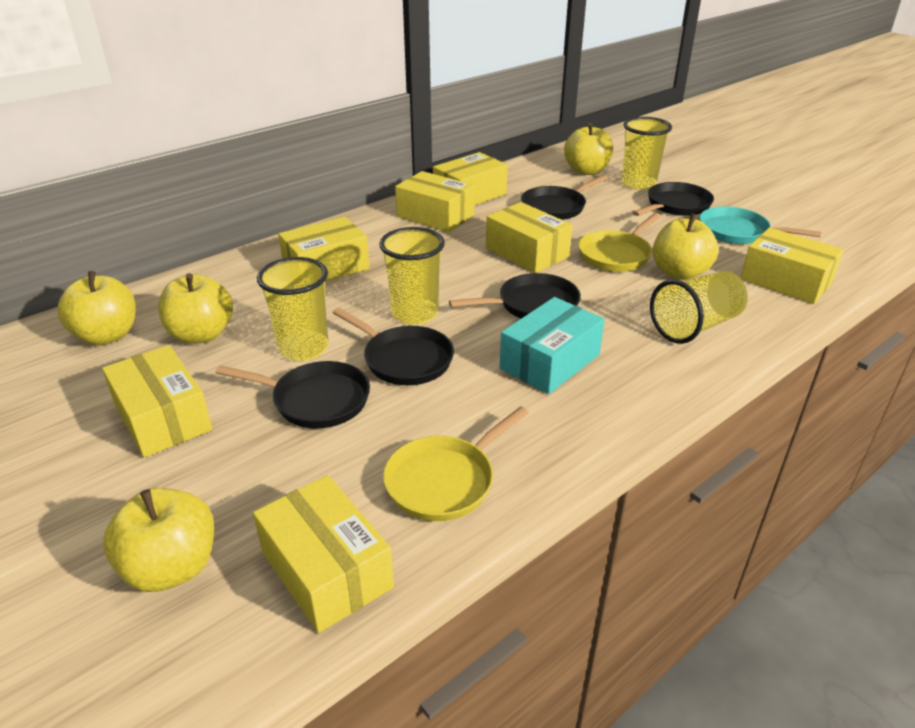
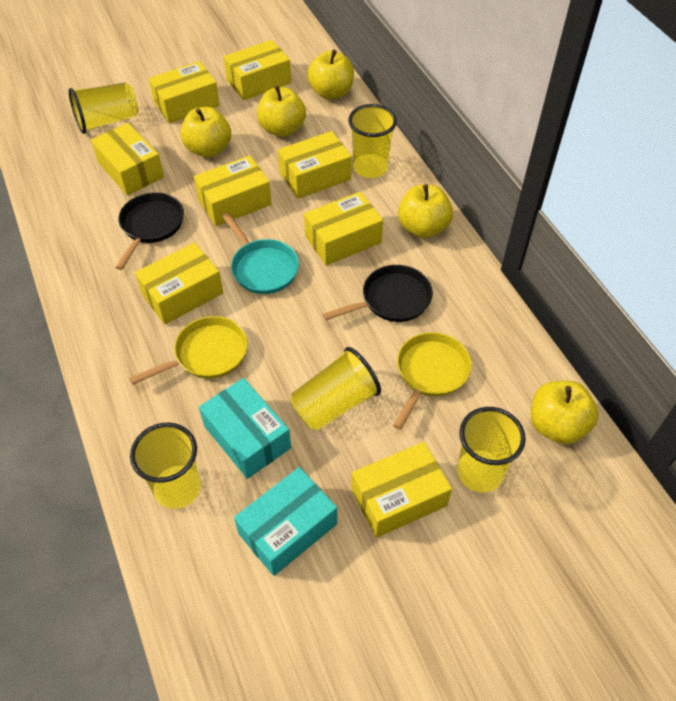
black pan: [215,361,370,428] [333,308,454,385] [449,273,581,318] [521,175,608,220] [632,182,714,216] = 5 -> [115,192,184,270] [323,265,433,322] = 2
turquoise box: [500,297,605,394] = 1 -> [199,378,291,479] [234,467,337,576] = 2
yellow box: [102,345,212,458] [253,475,394,633] [278,216,370,282] [395,171,475,232] [433,152,508,205] [486,202,572,273] [740,228,844,304] = 7 -> [91,123,164,195] [135,242,223,324] [149,61,220,124] [194,155,272,226] [223,40,291,100] [278,131,352,199] [304,192,383,265] [351,442,452,538] = 8
yellow cup: [257,257,329,361] [379,227,445,325] [622,117,672,190] [650,271,748,344] = 4 -> [69,82,138,134] [130,423,201,509] [291,347,381,430] [348,104,397,178] [457,407,526,493] = 5

